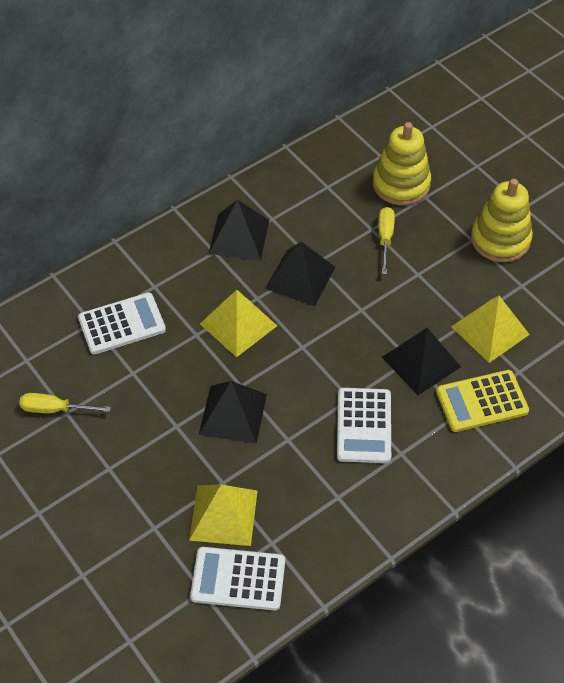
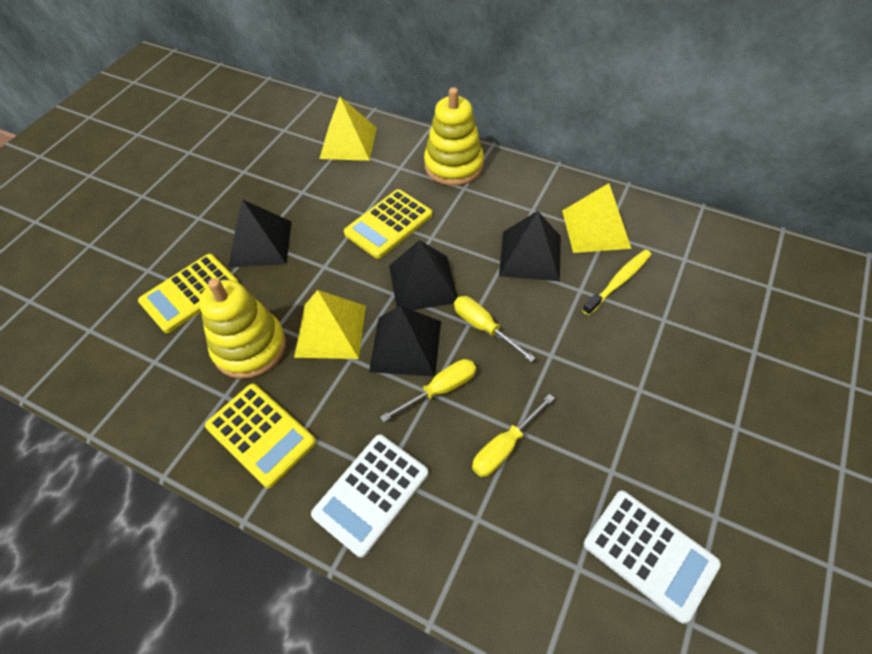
white calculator: [78,293,166,355] [190,547,285,610] [337,388,391,463] = 3 -> [311,435,428,558] [584,491,721,623] = 2
yellow calculator: [436,370,529,432] = 1 -> [138,254,239,333] [205,383,316,488] [344,189,432,259] = 3
yellow screwdriver: [20,393,111,413] [378,207,395,274] = 2 -> [380,359,476,422] [454,296,536,362] [472,394,555,477] = 3
yellow toothbrush: none = 0 -> [582,250,651,316] = 1

